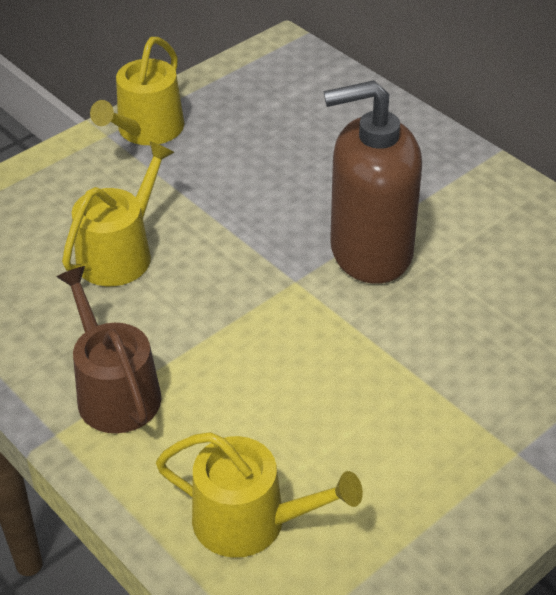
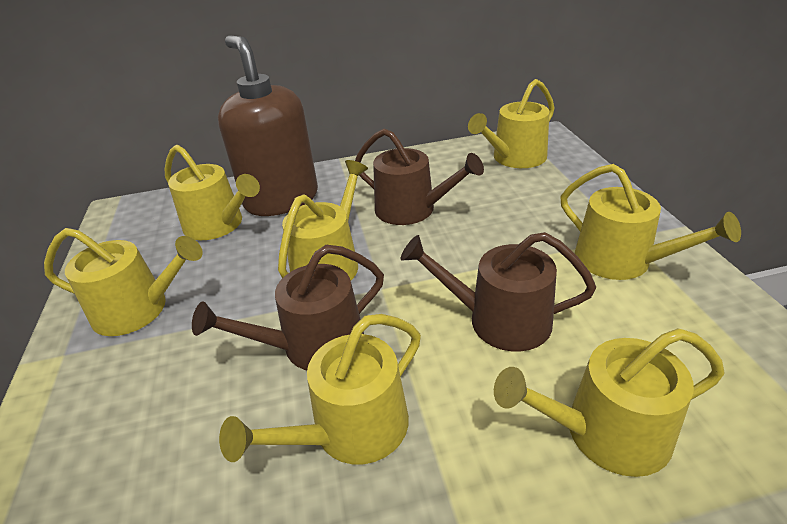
brown watering can: [56,266,161,433] = 1 -> [192,245,384,370] [355,128,484,225] [400,232,596,352] = 3
yellow watering can: [62,141,175,286] [90,37,184,145] [156,432,363,558] = 3 -> [44,228,203,336] [165,145,260,240] [219,314,421,464] [278,160,368,280] [468,79,555,168] [494,328,724,477] [560,164,741,280] = 7

